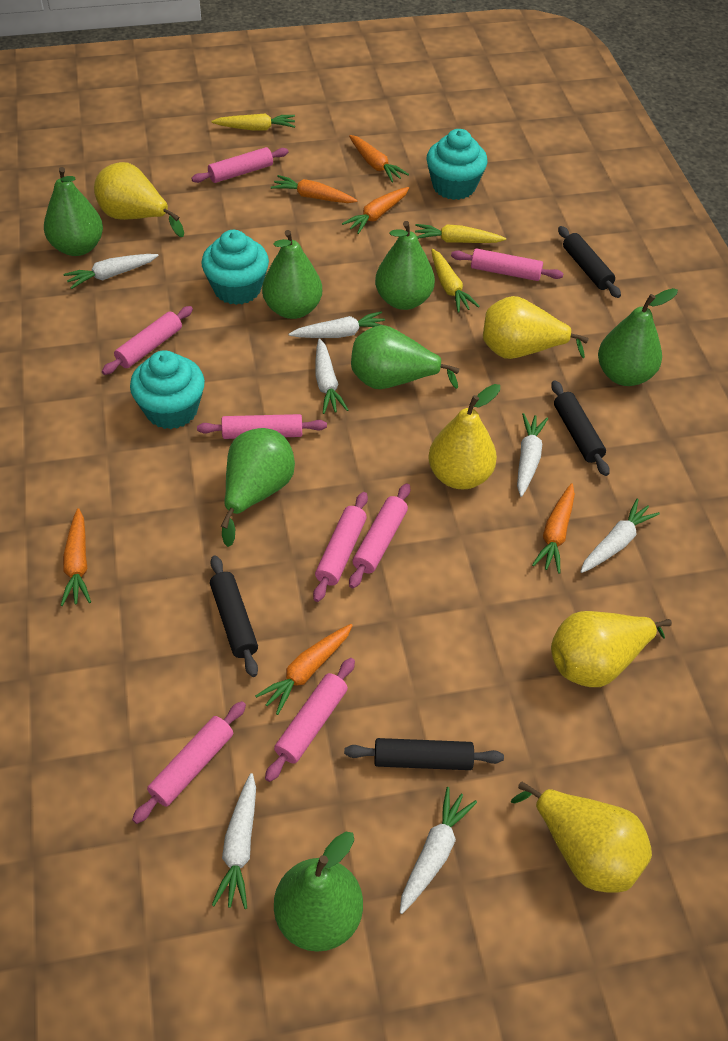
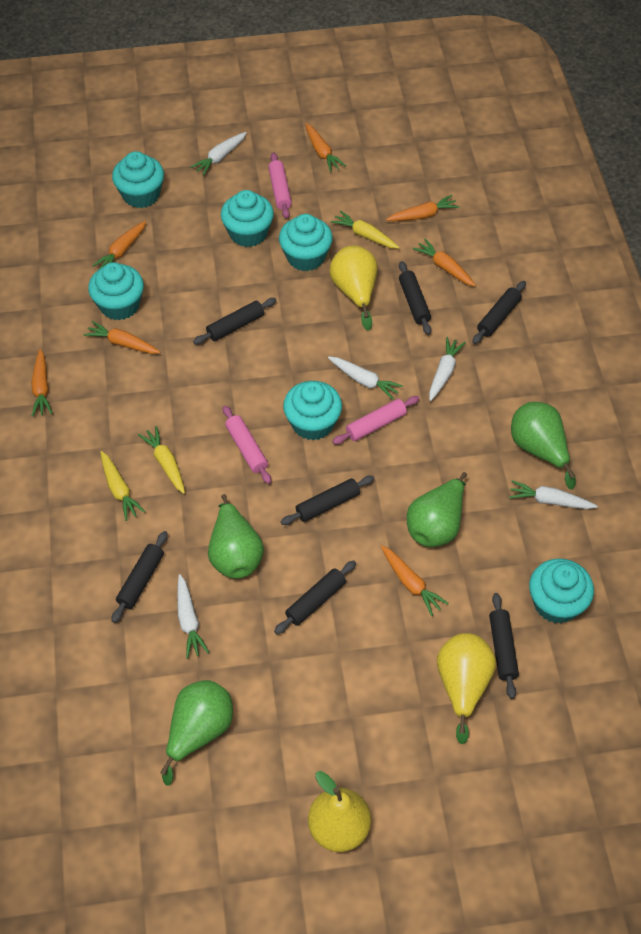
black rolling pin: [210,556,258,677] [344,738,504,770] [551,381,610,476] [558,226,621,298] = 4 -> [111,531,168,623] [193,298,277,344] [274,560,356,634] [281,476,374,525] [399,261,431,335] [472,281,526,344] [489,593,519,699] = 7
green pear: [44,167,103,256] [221,428,295,547] [262,230,322,319] [274,832,363,952] [351,325,459,389] [375,221,435,310] [598,288,678,386] = 7 -> [160,680,233,786] [208,494,264,579] [407,472,467,547] [511,402,576,490] = 4
orange carrot: [61,508,91,606] [255,624,353,715] [271,175,357,203] [342,187,409,234] [349,135,409,182] [532,483,575,574] = 6 -> [31,349,53,417] [84,321,160,354] [92,221,146,269] [305,123,346,172] [381,546,449,616] [386,195,459,221] [413,239,476,287] = 7
pink rolling pin: [102,306,193,375] [132,701,246,824] [191,147,288,183] [197,414,327,439] [265,658,355,782] [313,492,368,602] [349,484,410,588] [451,248,564,281] = 8 -> [223,405,271,484] [268,152,292,219] [332,396,419,445] = 3
turquoise cupcake: [130,350,205,429] [201,230,269,305] [426,129,487,200] = 3 -> [88,262,144,320] [112,151,164,208] [221,190,274,247] [279,214,333,271] [283,381,342,441] [529,558,594,624] = 6
white carrot: [64,254,159,289] [212,773,256,909] [289,311,385,338] [315,338,348,414] [400,787,477,914] [517,413,548,497] [580,498,660,573] = 7 -> [177,574,209,658] [190,132,247,176] [328,357,403,400] [429,337,466,401] [509,480,598,509] = 5
yellow pear: [94,162,184,237] [428,384,500,489] [483,296,589,359] [511,781,652,893] [551,611,672,687] = 5 -> [308,771,371,852] [329,246,378,331] [437,633,496,744] = 3

